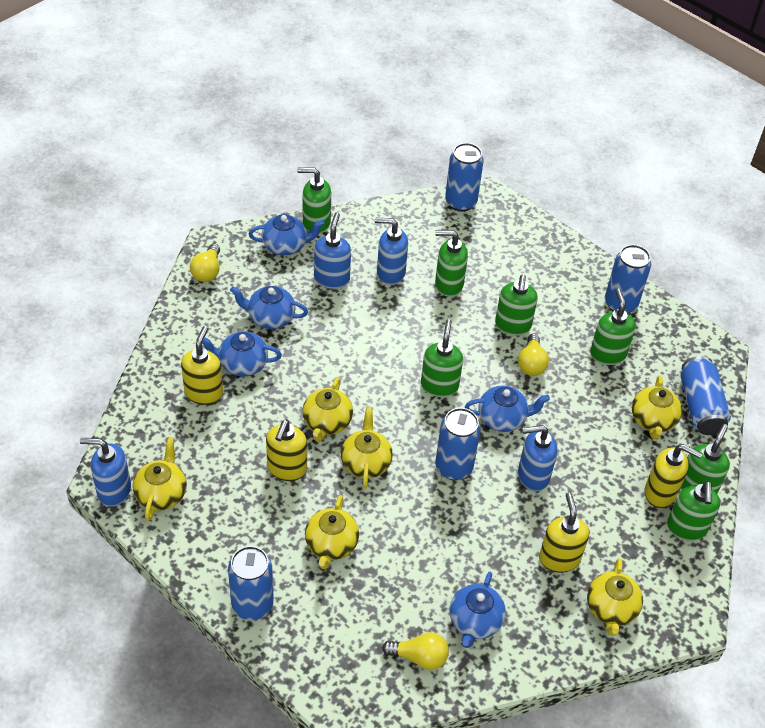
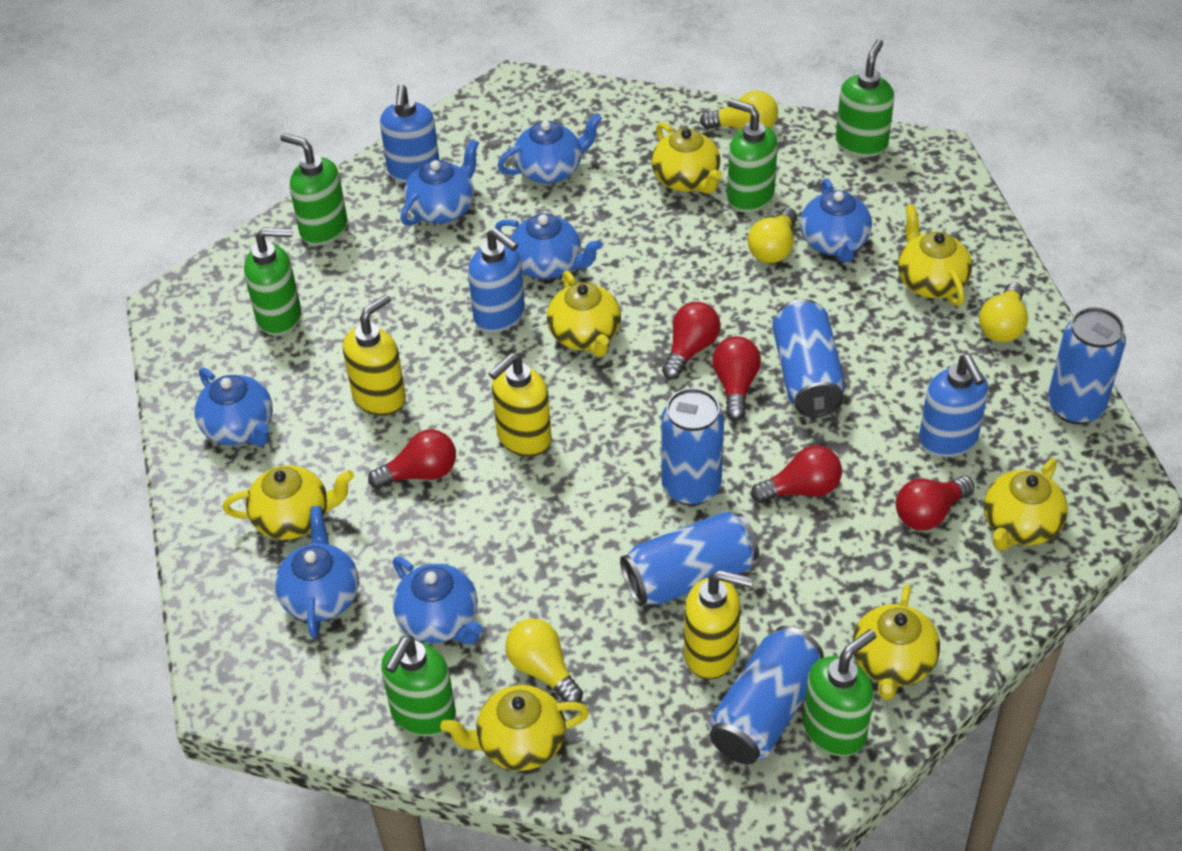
blue soap dispenser: [80,438,131,506] [314,213,351,289] [375,217,408,285] [518,425,557,491] = 4 -> [380,84,439,183] [468,228,525,332] [919,355,988,457] = 3
blue teapot: [202,332,282,376] [230,286,308,329] [249,214,324,255] [449,572,506,648] [465,385,550,432] = 5 -> [195,368,273,446] [275,506,359,638] [393,557,483,644] [400,139,479,226] [495,213,602,279] [498,113,602,184] [800,178,872,262] = 7
green soap dispenser: [297,168,331,234] [421,319,463,397] [435,230,468,297] [495,275,538,336] [590,288,636,365] [667,481,720,541] [680,424,730,494] = 7 -> [244,227,301,336] [280,133,347,245] [381,635,456,736] [727,98,778,212] [803,629,876,757] [836,39,894,157] = 6
red light bulb: none = 0 -> [368,429,456,489] [662,302,720,379] [712,336,761,421] [751,445,842,503] [896,476,974,530] = 5
yellow light bulb: [190,244,220,282] [382,632,449,670] [518,334,549,376] = 3 -> [505,619,583,703] [700,90,778,130] [748,208,797,263] [979,282,1028,342] = 4
yellow soap dispenser: [181,326,223,405] [266,419,307,481] [539,493,589,573] [645,444,703,508] = 4 -> [343,294,406,416] [488,353,552,457] [684,570,753,679] = 3
yellow teapot: [133,437,187,521] [302,377,353,442] [305,495,359,569] [341,407,393,489] [587,558,643,636] [632,375,682,440] = 6 -> [223,465,354,540] [440,685,589,771] [547,271,621,357] [651,122,722,194] [852,584,940,700] [898,204,972,306] [983,459,1068,551] = 7

